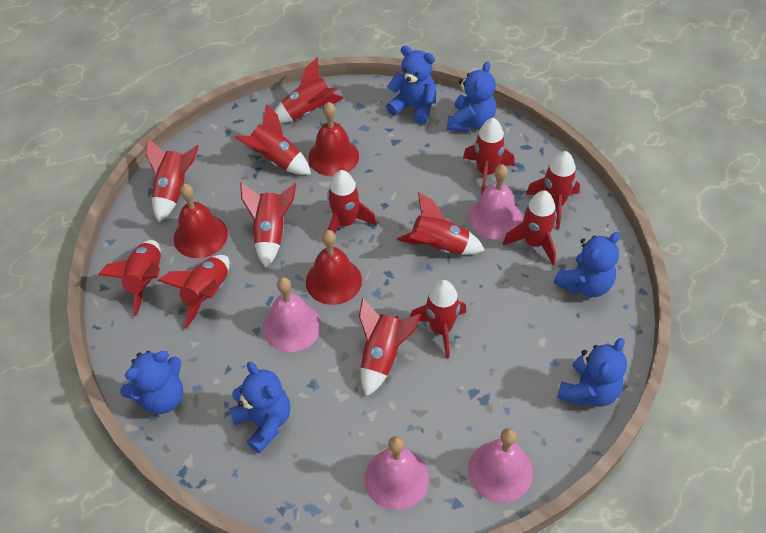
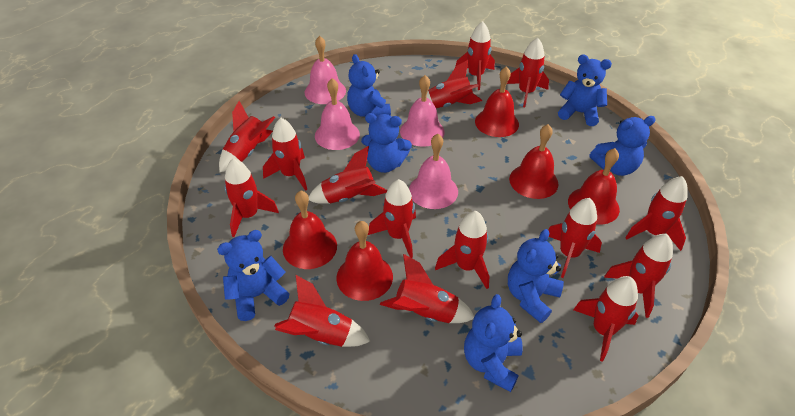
blue teddy bear: [120,351,183,414] [229,362,290,454] [386,46,436,125] [447,61,496,132] [554,232,620,297] [557,338,627,407] = 6 -> [217,230,289,321] [347,54,391,117] [361,113,412,173] [464,294,523,392] [508,229,564,323] [558,54,612,126] [589,116,656,176] = 7
red bell: [174,184,228,258] [306,230,362,305] [308,102,359,176] = 3 -> [283,190,337,269] [336,221,393,301] [475,66,519,137] [509,124,559,199] [568,148,620,224] = 5
red rocket: [98,240,161,316] [146,138,199,222] [158,255,230,329] [235,104,311,175] [240,182,296,268] [274,57,344,123] [327,170,377,233] [359,298,421,397] [397,192,485,255] [410,280,466,359] [463,118,515,195] [503,190,557,265] [526,151,580,229] = 13 -> [219,101,275,172] [224,158,279,237] [263,118,307,191] [274,275,371,347] [309,146,388,204] [368,179,416,258] [380,254,474,323] [420,60,482,108] [435,211,489,289] [455,21,495,90] [507,37,549,107] [548,198,602,278] [573,276,639,362] [604,234,673,318] [625,176,688,251] = 15

